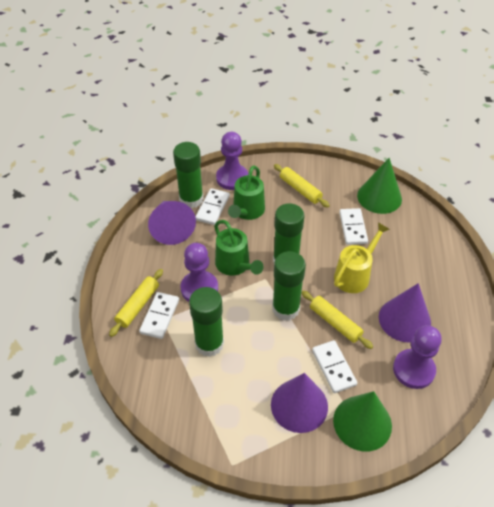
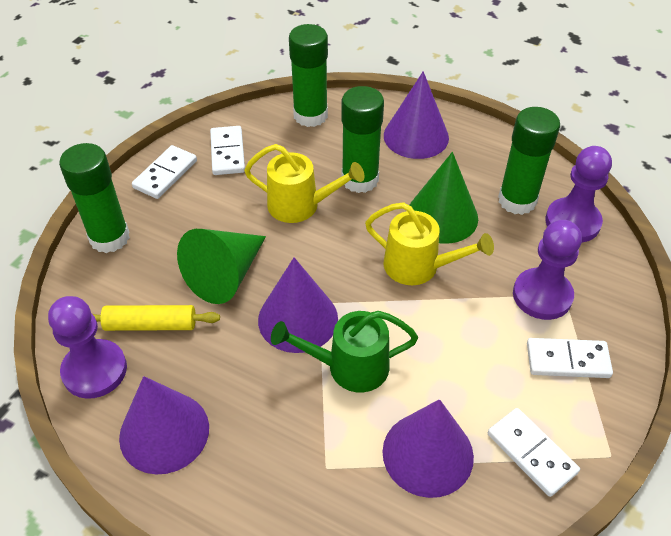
green watering can: [214,220,264,276] [228,165,265,220] = 2 -> [271,311,418,392] = 1
purple cone: [148,201,196,245] [271,373,328,433] [379,283,431,342] = 3 -> [119,376,209,474] [258,257,338,353] [382,399,474,498] [384,71,449,159] = 4
yellow rolling pin: [109,269,163,337] [274,164,330,207] [301,291,373,349] = 3 -> [93,305,220,331] = 1
yellow watering can: [334,222,390,293] = 1 -> [244,144,364,223] [365,202,494,285] = 2

